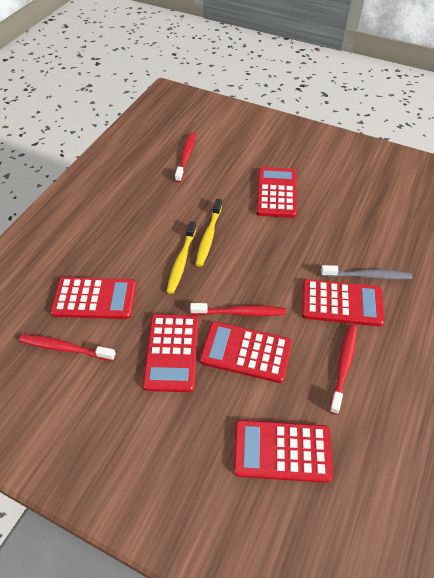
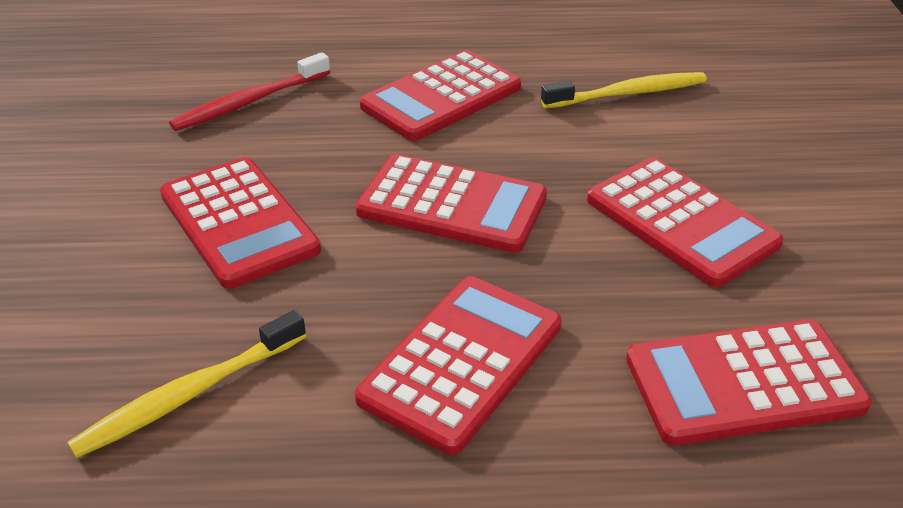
grey toothbrush: [321,265,412,280] = 1 -> none = 0
red toothbrush: [19,334,116,361] [175,132,196,183] [190,303,286,316] [329,324,357,414] = 4 -> [169,52,330,131] = 1

